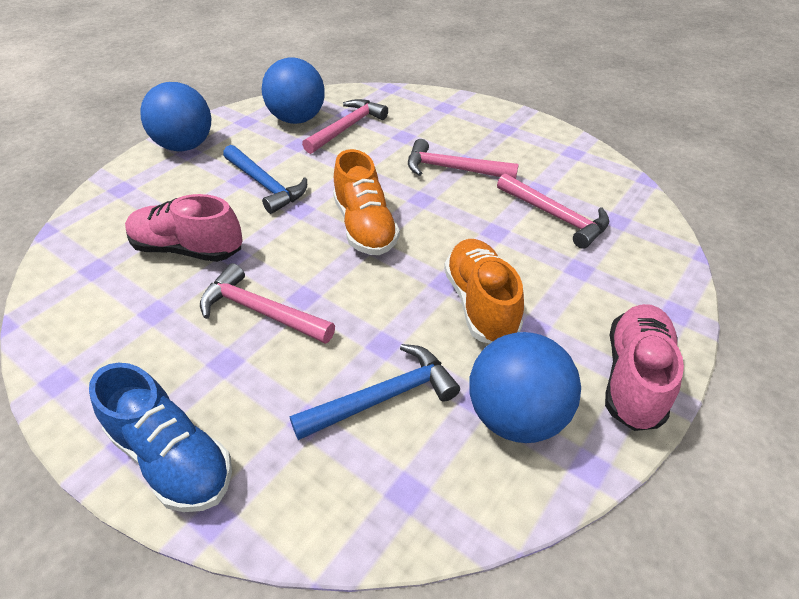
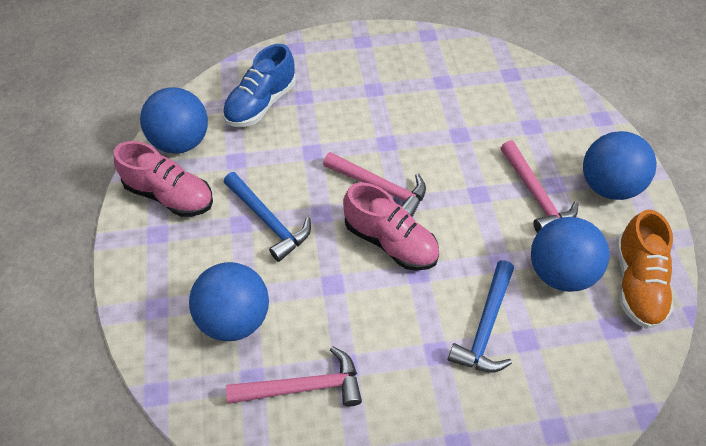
blue ball: [140,82,211,151] [262,57,325,124] [469,332,581,443] = 3 -> [140,87,208,154] [189,262,269,341] [531,217,610,292] [583,131,657,200] = 4
orange shoe: [333,149,400,255] [444,239,524,344] = 2 -> [616,210,674,329] = 1
pink hammer: [200,263,335,344] [302,99,388,154] [408,139,519,179] [497,173,609,249] = 4 -> [226,346,362,406] [323,152,426,217] [501,140,578,233] = 3

